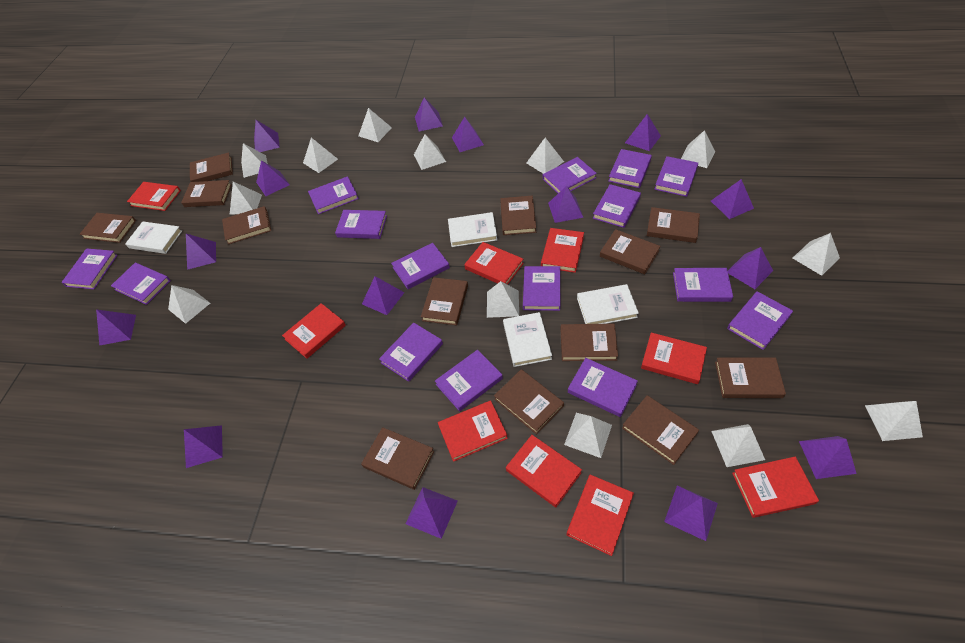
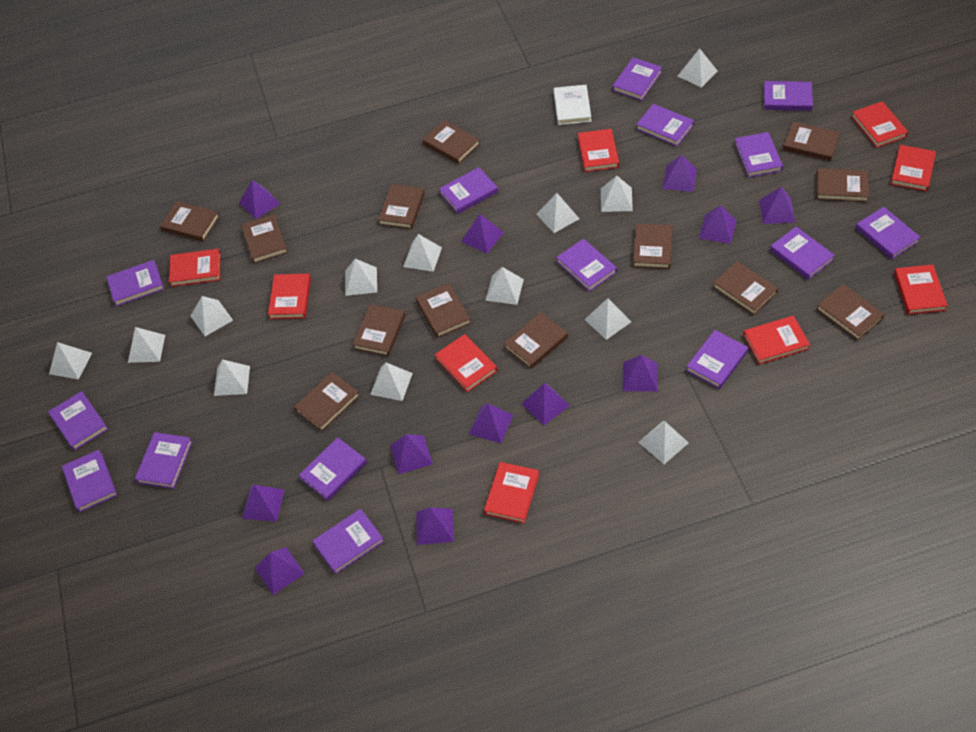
purple pyramid: [96,309,136,346] [184,425,223,468] [186,234,216,270] [254,120,280,152] [256,160,290,196] [362,276,405,315] [406,487,458,539] [415,97,443,132] [452,117,484,152] [548,186,583,223] [625,114,661,151] [664,485,718,541] [711,179,754,219] [728,247,773,289] [799,436,857,479] = 15 -> [239,180,280,220] [242,485,285,522] [255,547,305,595] [390,434,433,474] [416,507,454,545] [461,214,504,253] [469,403,513,443] [521,383,570,425] [623,355,658,392] [662,154,697,192] [699,205,737,244] [759,187,795,224] = 12
white book: [125,221,182,254] [448,212,497,247] [503,312,552,367] [577,284,639,324] = 4 -> [554,85,591,125] = 1

